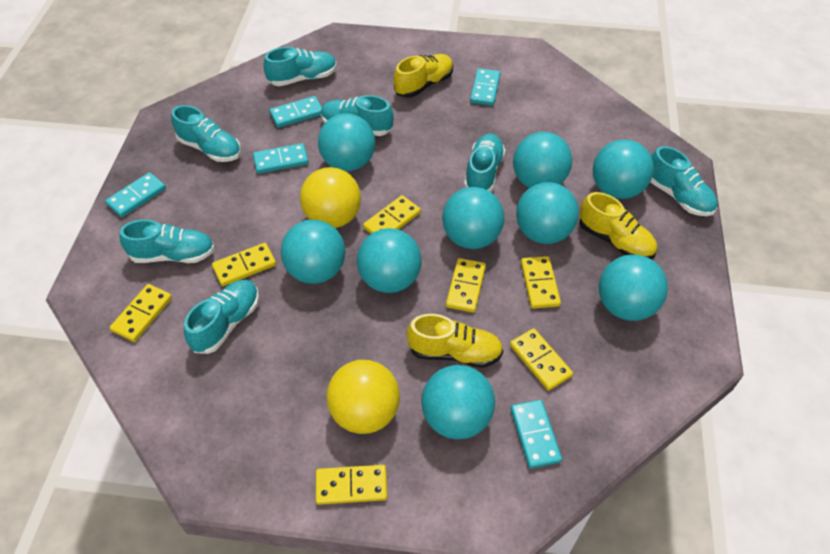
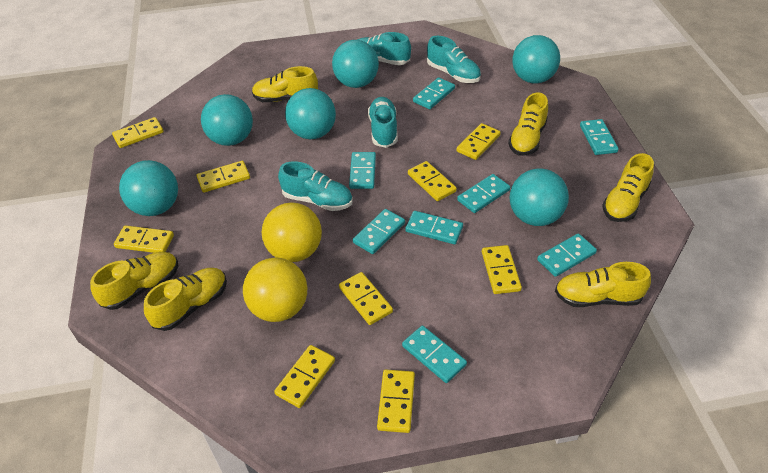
turquoise ball: [281,220,345,284] [318,113,375,171] [357,228,421,293] [421,365,495,439] [442,187,504,249] [513,132,572,188] [516,182,579,244] [593,140,654,199] [599,254,668,321] = 9 -> [119,160,178,216] [201,94,253,146] [285,88,336,139] [332,40,379,88] [510,168,569,226] [512,35,560,83] = 6
turquoise domino: [105,172,166,217] [253,143,309,174] [270,96,322,128] [470,68,500,106] [511,400,562,469] = 5 -> [349,152,376,189] [353,209,405,254] [402,326,467,383] [405,211,463,244] [413,77,455,109] [457,174,510,213] [537,233,597,277] [580,119,618,155] = 8
turquoise shoe: [120,219,214,263] [171,105,241,162] [184,280,259,354] [264,47,337,86] [321,95,394,136] [464,134,505,192] [651,146,717,216] = 7 -> [278,161,353,211] [357,32,411,65] [368,97,398,148] [427,36,481,83] = 4
yellow domino: [110,284,172,342] [212,243,276,286] [316,465,387,505] [363,195,421,234] [446,258,486,313] [510,328,573,391] [521,256,561,309] = 7 -> [112,117,164,148] [114,225,174,253] [197,161,250,193] [274,345,335,408] [339,272,393,325] [377,370,415,433] [408,161,457,201] [457,123,501,160] [482,245,522,294] = 9
yellow shoe: [394,54,453,98] [407,314,503,368] [579,192,657,259] = 3 -> [90,252,178,310] [144,268,227,331] [252,66,318,102] [508,93,548,156] [555,262,651,307] [602,153,654,222] = 6

